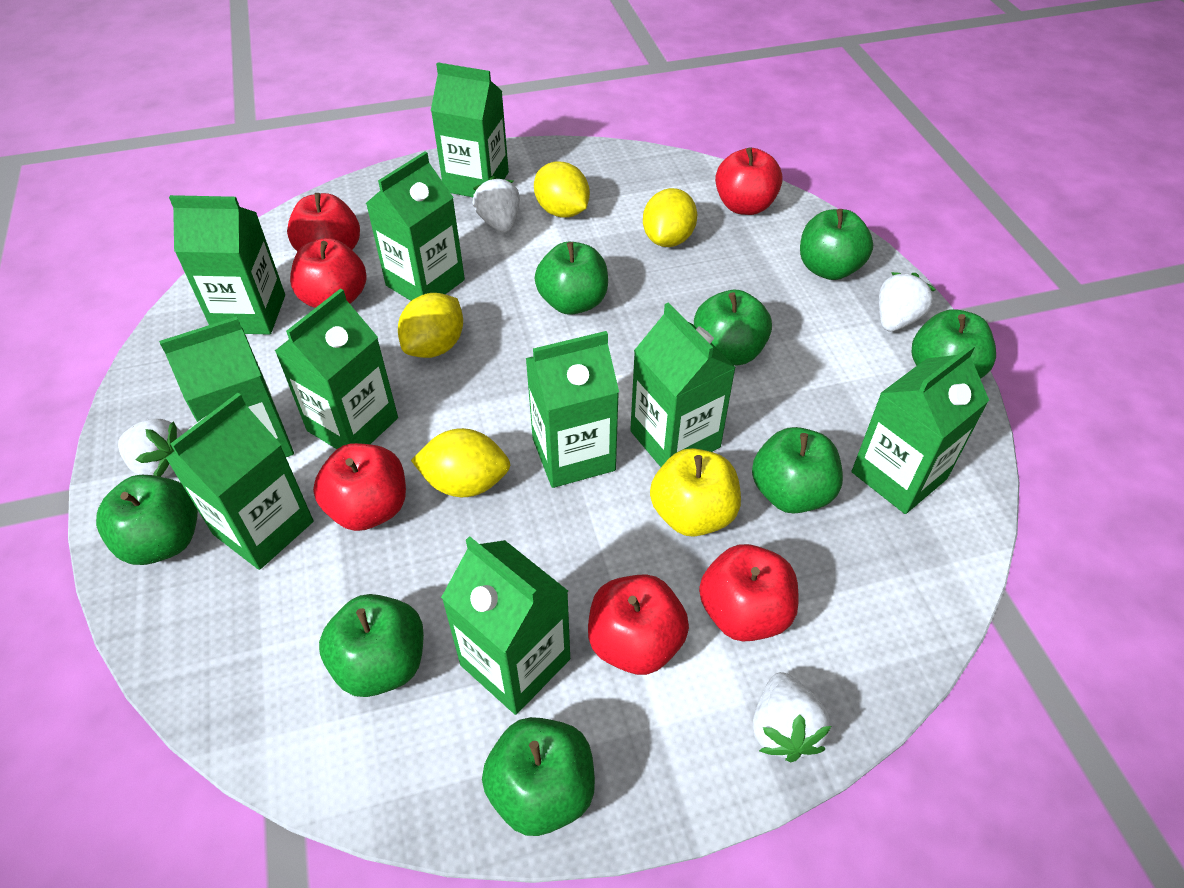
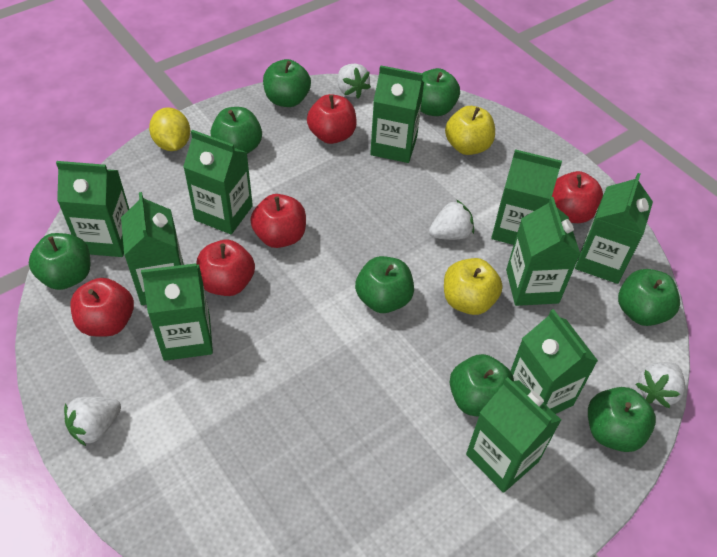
red apple: [287,193,360,252] [290,238,367,308] [313,443,406,531] [588,574,689,675] [699,544,799,641] [715,147,783,215] = 6 -> [70,278,134,337] [196,240,255,296] [250,194,306,248] [307,94,357,144] [552,171,603,223] = 5
yellow apple: [650,448,741,537] = 1 -> [444,258,503,315] [445,106,495,155] = 2
yellow lemon: [398,293,463,358] [411,428,510,497] [534,161,590,218] [643,188,697,247] = 4 -> [149,107,190,151] = 1

